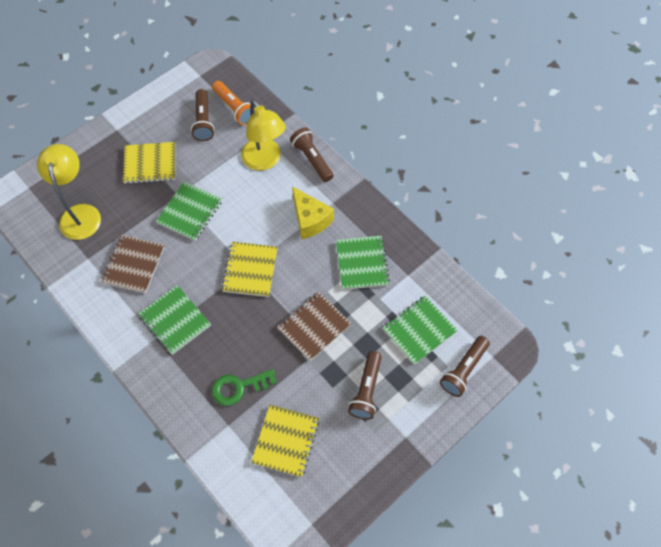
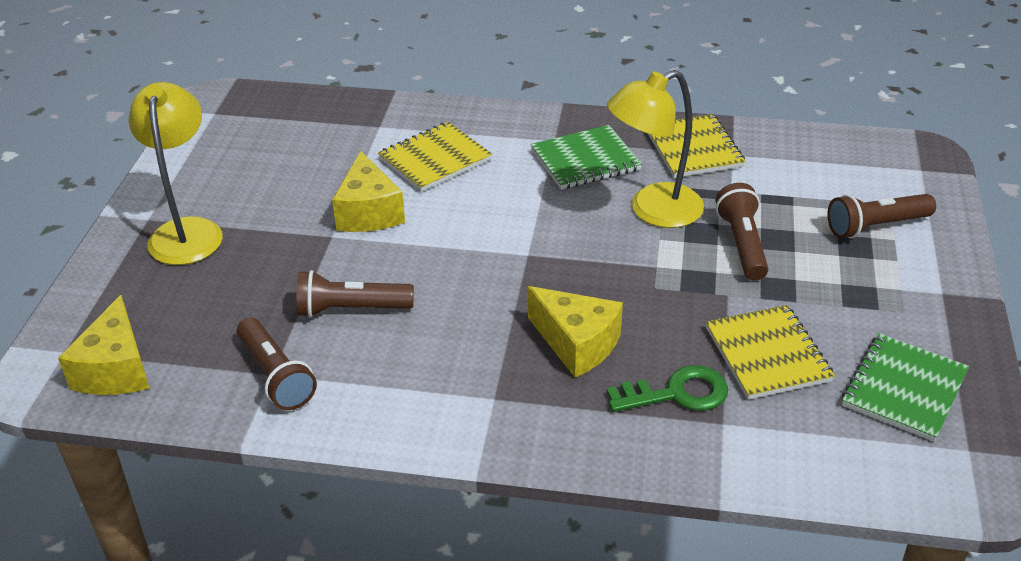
brown notebook: [101,235,165,294] [277,291,352,361] = 2 -> none = 0
green notebook: [138,285,211,355] [156,182,222,241] [336,236,390,290] [383,295,458,365] = 4 -> [531,125,642,190] [842,333,969,442] = 2
orange flashlight: [212,81,255,125] = 1 -> none = 0
yellow cheese: [292,186,334,239] = 1 -> [58,295,149,395] [332,151,405,232] [528,286,623,378] = 3

